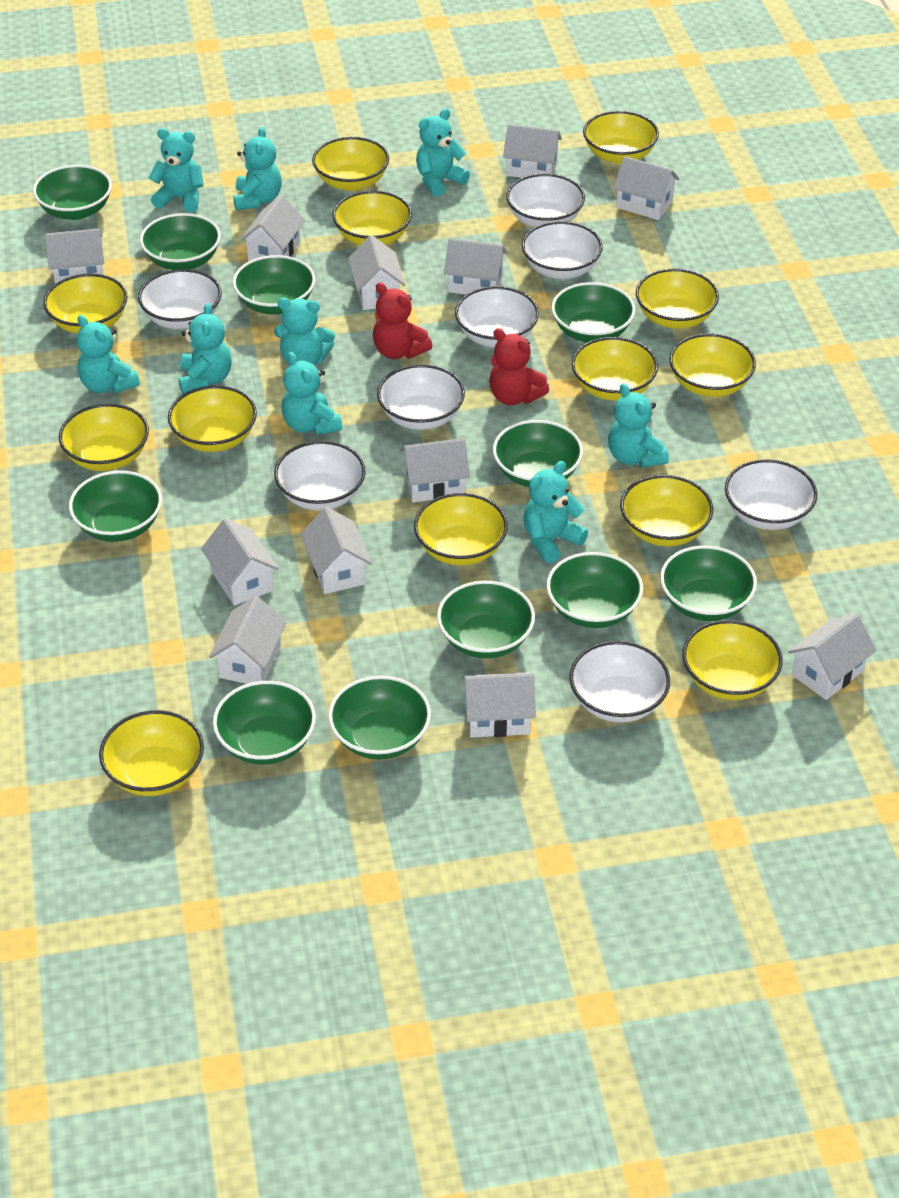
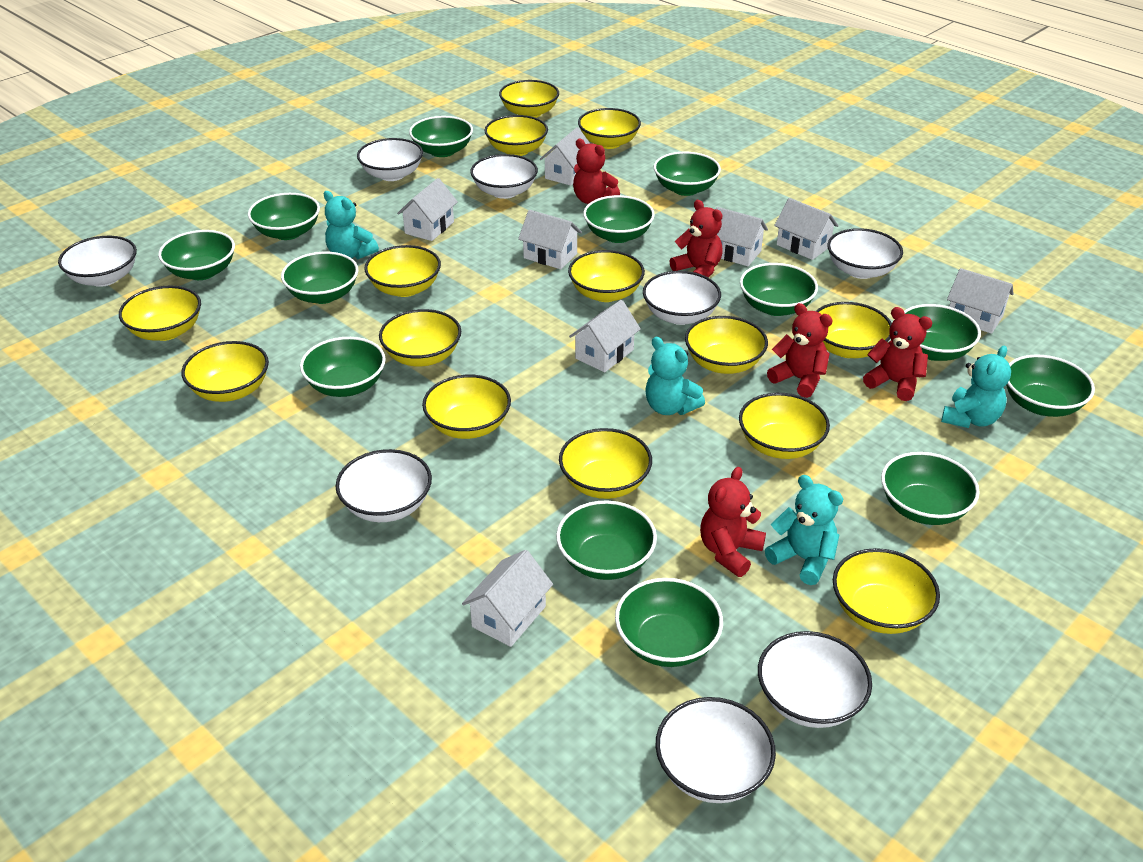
green bowl: [33,165,112,220] [69,470,162,542] [140,213,221,270] [213,681,316,765] [233,255,315,315] [328,676,431,760] [437,581,535,658] [493,420,583,487] [546,552,643,628] [552,282,635,342] [660,545,757,621] = 11 -> [158,230,235,280] [248,193,320,240] [281,252,358,304] [300,337,386,397] [409,116,473,157] [556,500,657,580] [583,195,655,243] [615,578,723,667] [654,152,721,196] [740,263,818,316] [881,452,980,525] [904,304,981,361] [1006,355,1095,417] = 13
red teddy bear: [373,282,432,359] [489,328,549,405] = 2 -> [573,139,620,204] [670,200,723,278] [700,467,766,577] [767,303,833,398] [863,307,933,401] = 5
turquoise teddy bear: [77,315,140,393] [149,128,204,212] [179,303,232,394] [233,127,282,210] [274,298,335,365] [282,352,342,435] [416,109,470,197] [523,461,588,564] [608,383,669,468] = 9 -> [324,191,379,259] [645,337,705,415] [765,475,843,585] [941,346,1011,428] = 4
white house: [45,228,104,284] [201,518,279,606] [209,596,286,684] [240,195,305,261] [301,507,372,594] [348,235,405,310] [400,438,470,502] [444,238,507,295] [463,672,536,738] [503,124,562,178] [613,156,679,220] [788,614,876,700] = 12 -> [397,178,458,241] [462,550,553,647] [518,210,582,269] [540,127,590,186] [569,300,641,372] [716,207,768,266] [774,198,839,260] [947,268,1014,334] = 8
yellow bowl: [43,274,128,334] [59,404,149,471] [99,710,204,796] [168,386,257,452] [312,137,389,191] [332,191,412,245] [414,493,508,566] [572,337,658,401] [583,111,659,164] [620,475,713,546] [636,269,719,329] [669,334,756,397] [682,620,783,700] = 13 -> [119,285,201,341] [181,341,269,402] [364,245,441,297] [379,309,461,367] [422,375,511,439] [484,115,548,156] [499,80,559,118] [559,428,652,499] [568,250,645,302] [578,108,641,149] [685,316,768,374] [739,393,830,459] [816,302,892,358] [833,548,940,634] = 14

